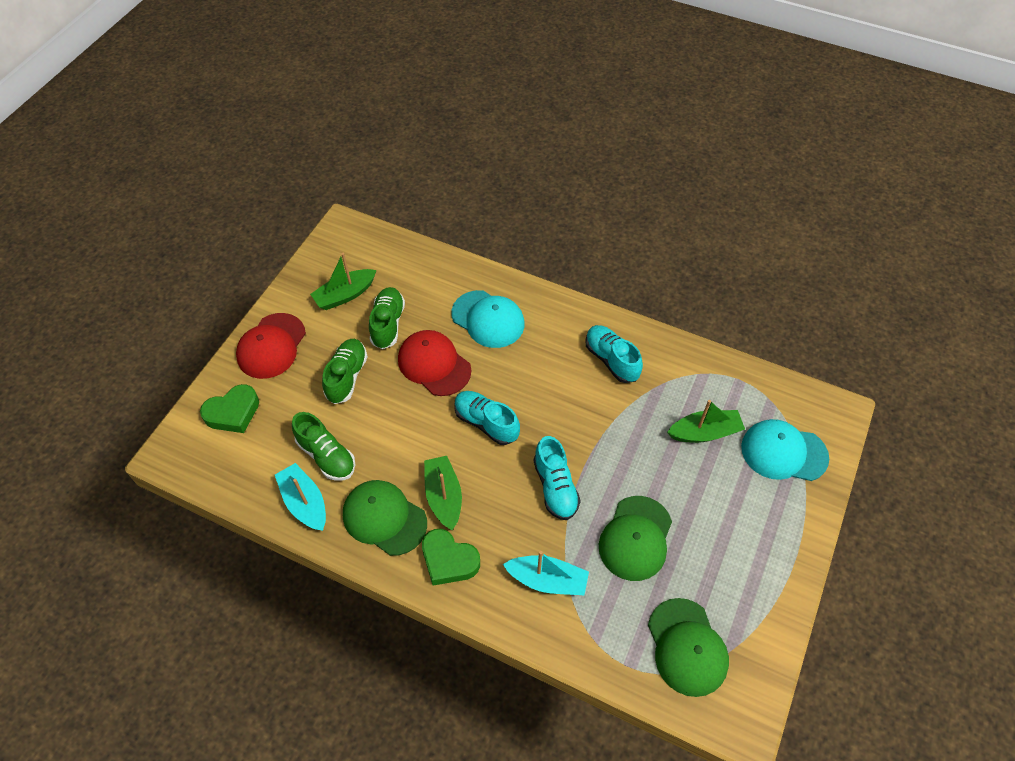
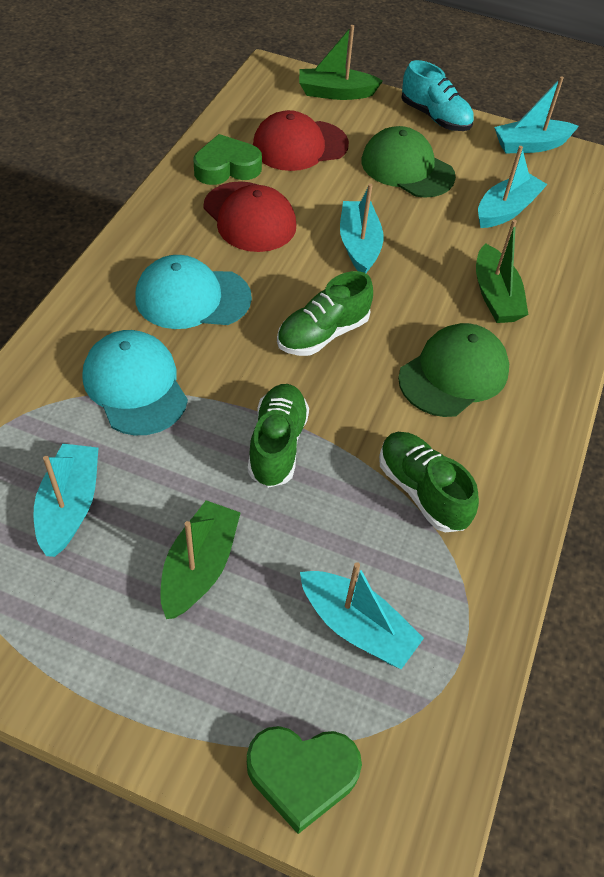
green cap: [343,480,427,556] [599,496,672,581] [648,598,729,697] = 3 -> [362,126,456,198] [398,323,509,417] = 2
turquoise boat: [275,463,326,531] [503,551,589,595] = 2 -> [34,444,98,557] [300,562,424,669] [340,183,383,273] [478,146,548,228] [494,76,579,153] = 5
turquoise shoe: [454,391,520,445] [534,436,581,520] [585,325,643,383] = 3 -> [401,60,474,131] = 1

